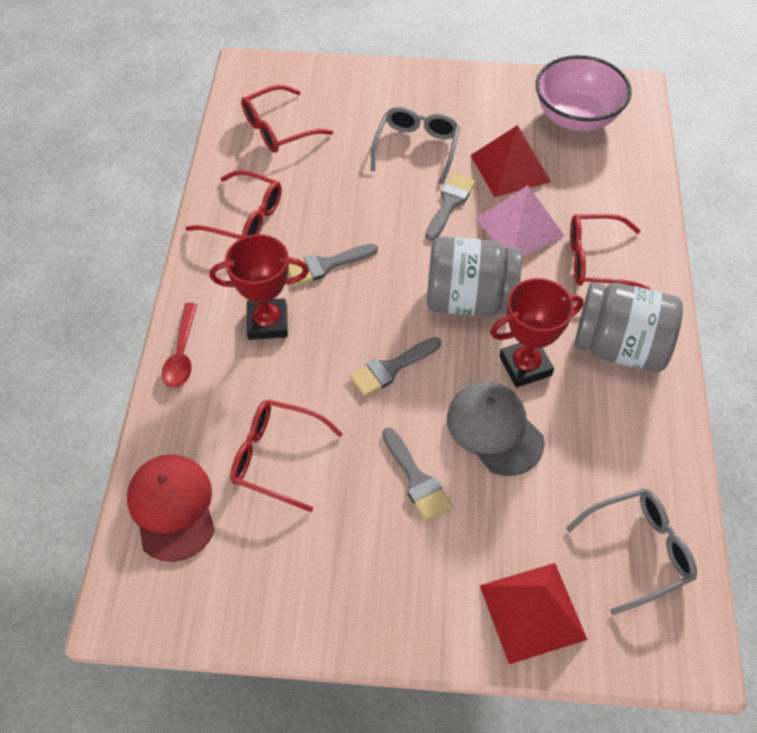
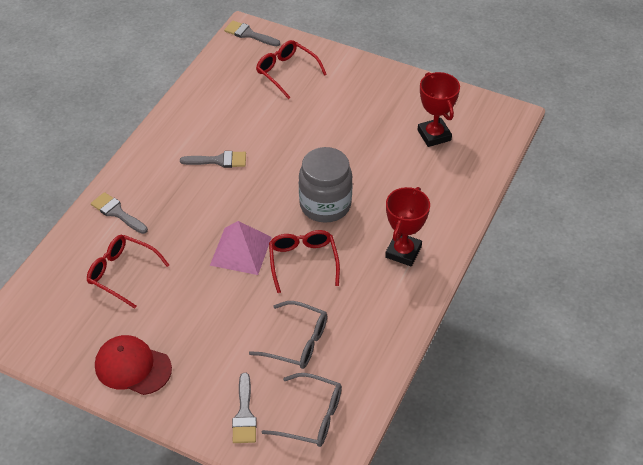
grey cap: [447,381,545,476] = 1 -> none = 0
grey jar: [427,237,522,317] [575,282,683,372] = 2 -> [299,147,353,223] = 1
pink bowl: [536,55,632,131] = 1 -> none = 0
red glasses: [186,170,282,239] [230,400,343,512] [241,85,333,153] [570,214,651,290] = 4 -> [87,235,169,309] [256,40,327,99] [269,230,340,293] = 3
red pyramid: [470,125,551,197] [480,563,588,664] = 2 -> none = 0
red spoon: [162,303,197,388] = 1 -> none = 0

